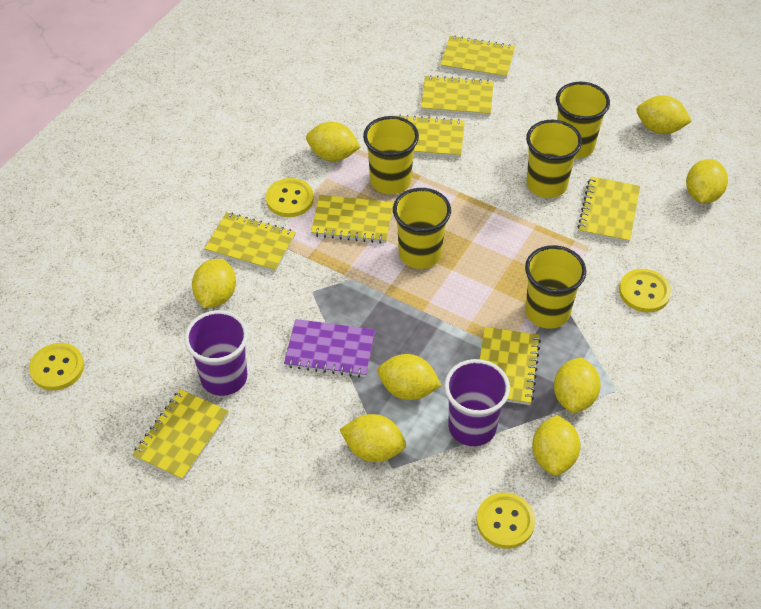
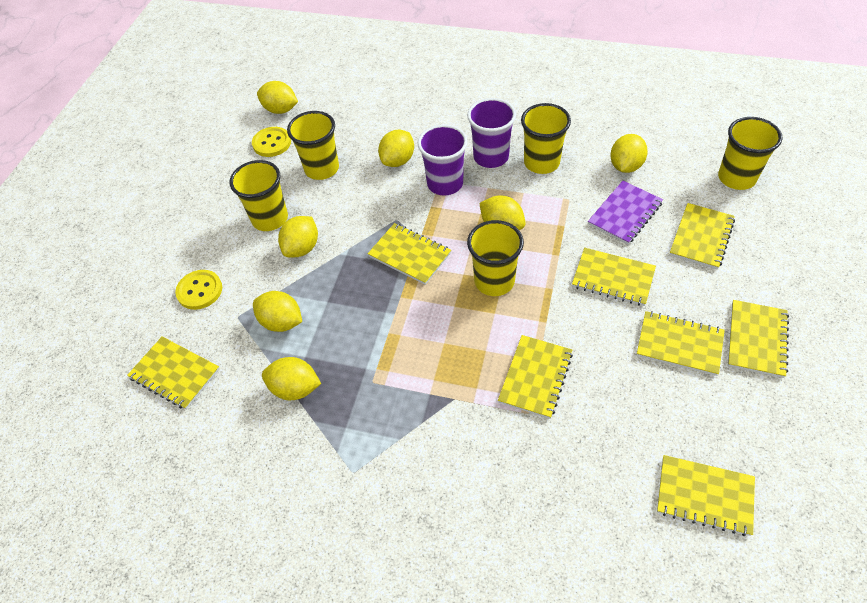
yellow button: [29,343,84,391] [266,178,314,217] [477,493,535,549] [619,269,671,313] = 4 -> [175,270,222,310] [252,127,291,157] = 2
yellow lemon: [192,259,236,308] [306,122,361,161] [340,414,406,462] [378,354,442,400] [532,415,581,476] [554,357,601,413] [637,95,692,134] [686,159,728,203] = 8 -> [253,291,302,332] [257,81,298,114] [262,357,321,400] [278,216,318,257] [378,130,414,167] [480,196,525,230] [610,134,648,173] = 7

